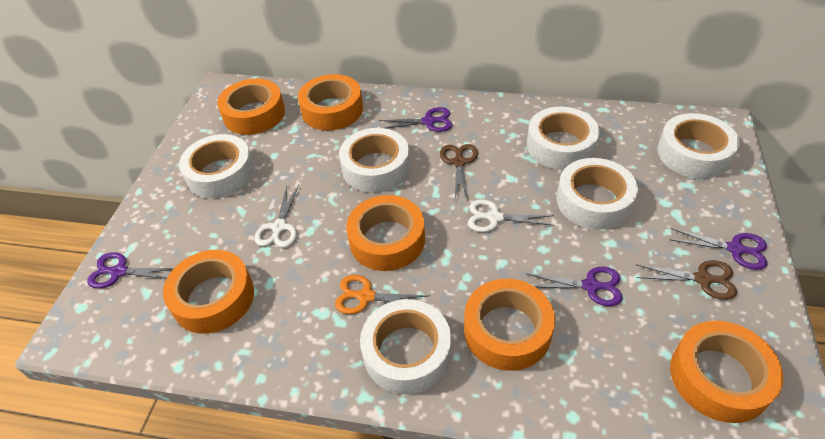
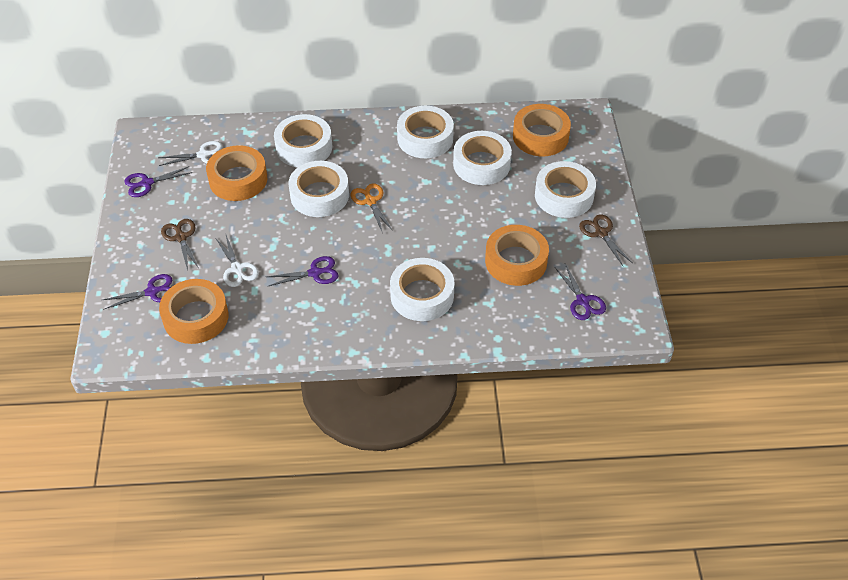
orange tape: [163,250,254,334] [217,79,285,135] [298,74,363,131] [346,195,425,271] [464,279,555,371] [670,321,784,423] = 6 -> [159,279,229,344] [206,145,267,201] [485,225,549,286] [513,104,571,156] = 4

